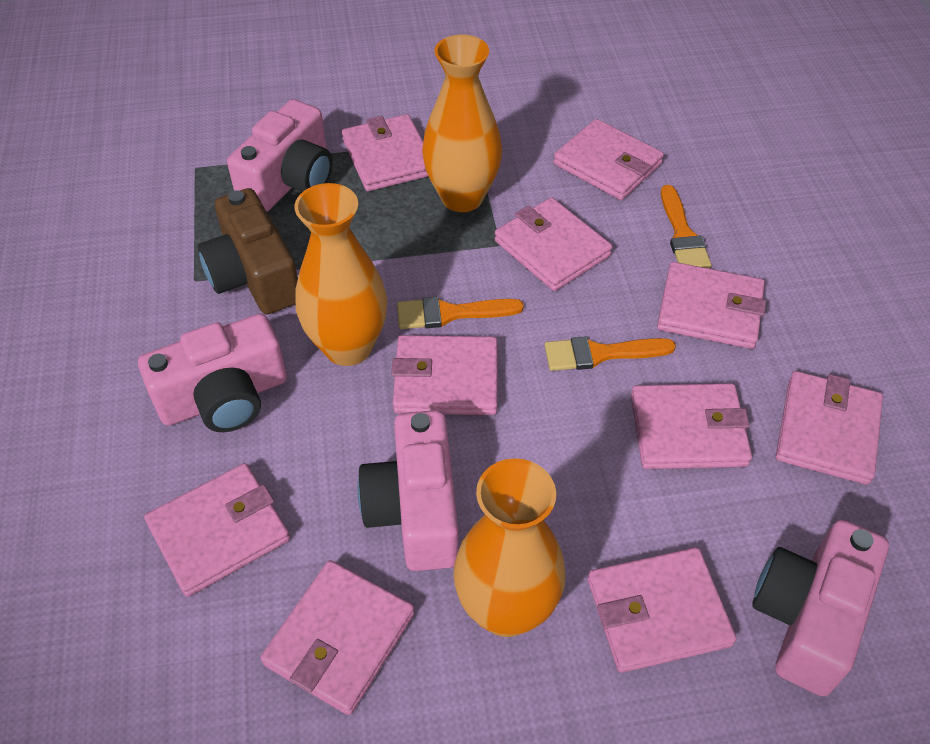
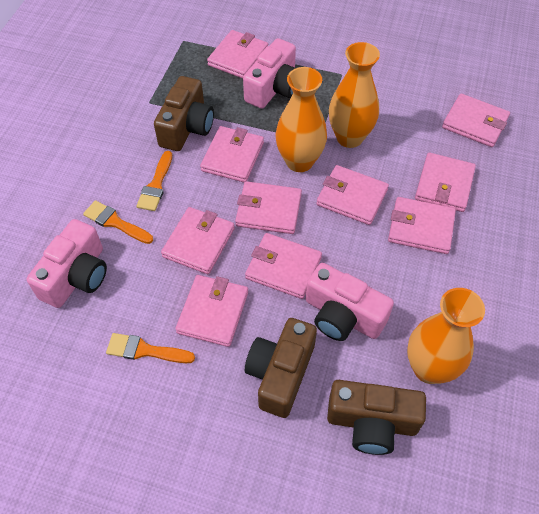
brown camera: [198,188,298,314] = 1 -> [154,76,214,151] [245,318,317,418] [327,380,426,455] = 3
pink camera: [138,314,287,432] [227,99,333,212] [358,410,459,571] [752,520,889,696] = 4 -> [26,219,107,308] [243,38,296,109] [306,263,394,341] = 3

